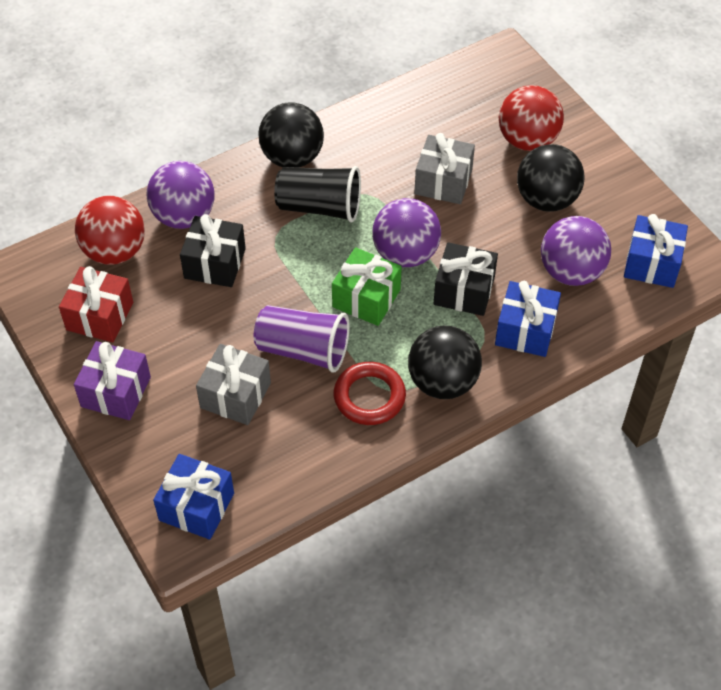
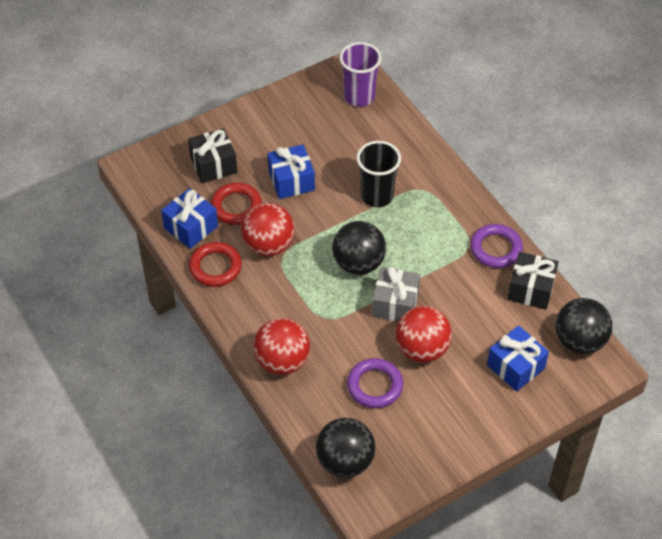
green gift: [332,247,402,326] = 1 -> none = 0
grey gift: [196,344,271,425] [414,133,475,204] = 2 -> [372,266,420,322] = 1
purple ball: [146,161,215,229] [372,198,441,267] [541,216,611,286] = 3 -> none = 0
purple gift: [74,341,151,420] = 1 -> none = 0
purple ring: none = 0 -> [347,358,403,408] [470,224,523,268] = 2
red ball: [75,196,145,265] [499,85,564,151] = 2 -> [241,203,295,256] [254,318,310,375] [395,306,452,363] = 3
red gift: [59,266,133,342] = 1 -> none = 0
red ring: [334,362,406,425] = 1 -> [189,242,242,287] [211,183,262,225] = 2

